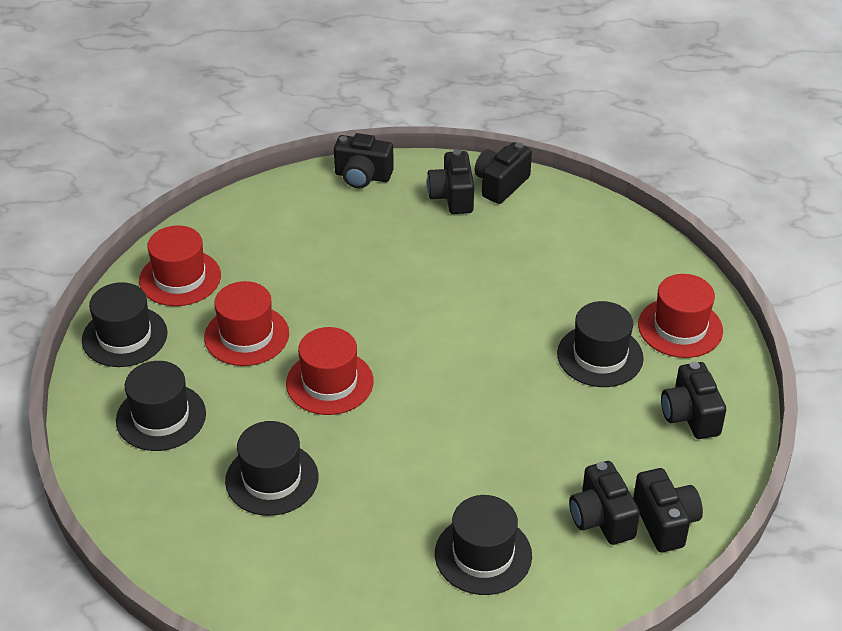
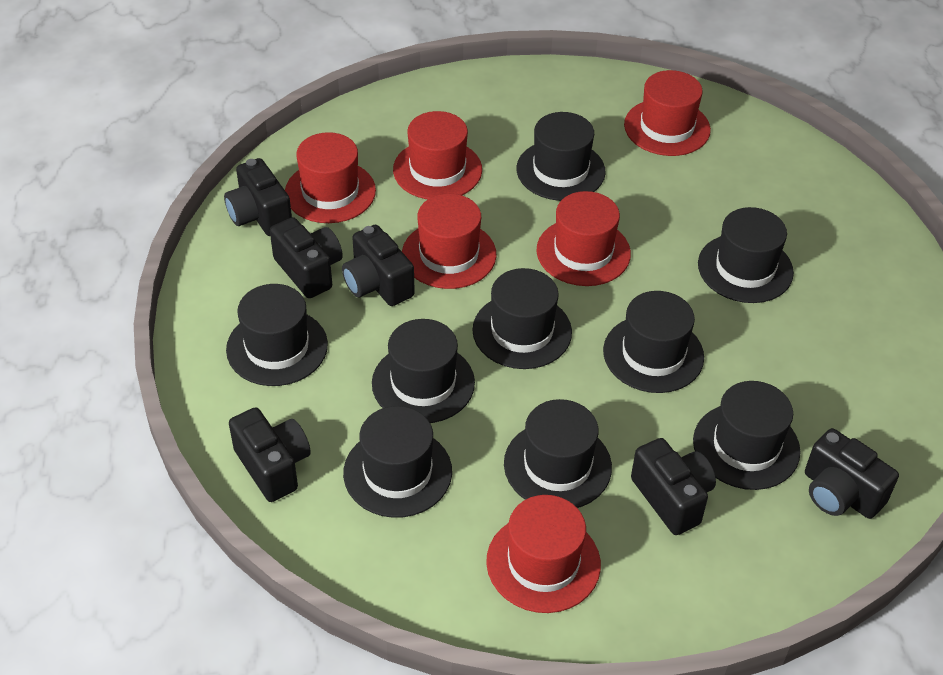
black hat: [82,282,168,367] [116,361,206,451] [225,421,319,516] [435,495,532,595] [557,301,644,387] = 5 -> [226,284,328,386] [343,406,452,518] [372,319,475,423] [472,268,572,369] [504,399,612,508] [517,112,606,201] [603,291,704,393] [693,381,800,490] [698,207,794,303] = 9
red hat: [139,225,221,306] [204,281,289,366] [286,327,373,415] [638,274,723,358] = 4 -> [285,132,376,223] [393,111,482,199] [402,194,497,289] [486,495,601,613] [536,191,631,286] [624,70,711,156] = 6

